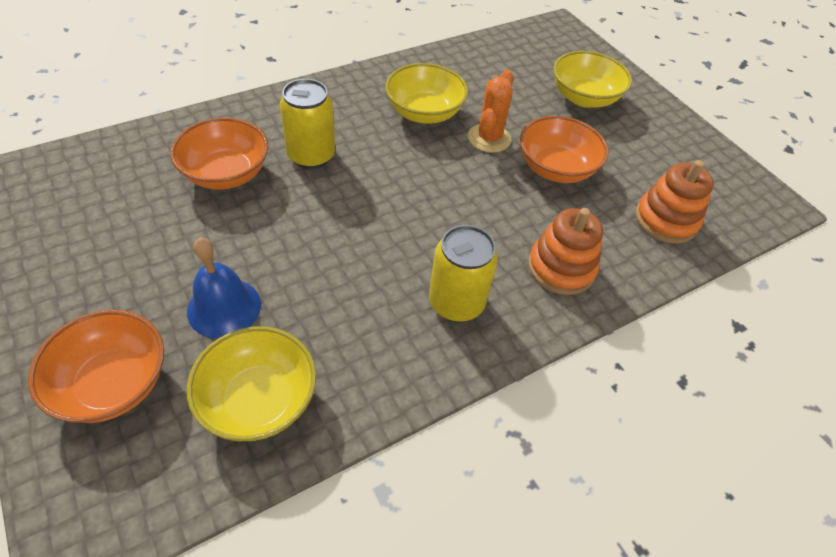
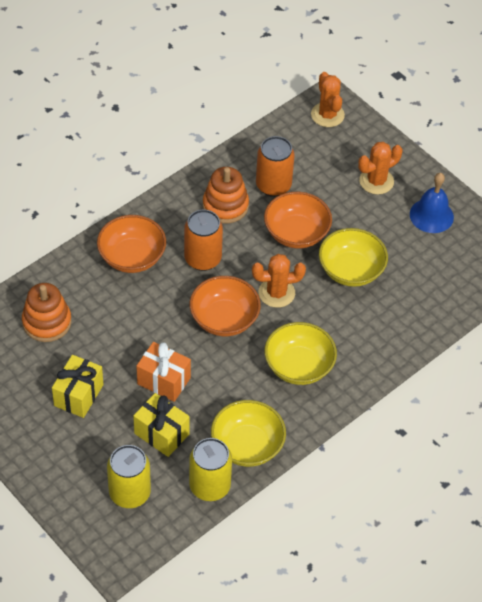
orange cactus: [468,70,514,153] = 1 -> [252,254,306,308] [311,72,345,127] [358,142,402,194] = 3
orange can: none = 0 -> [184,210,223,271] [256,136,295,197] = 2
orange gift: none = 0 -> [136,342,191,402] = 1
yellow gift: none = 0 -> [52,355,103,418] [133,393,190,457] = 2

